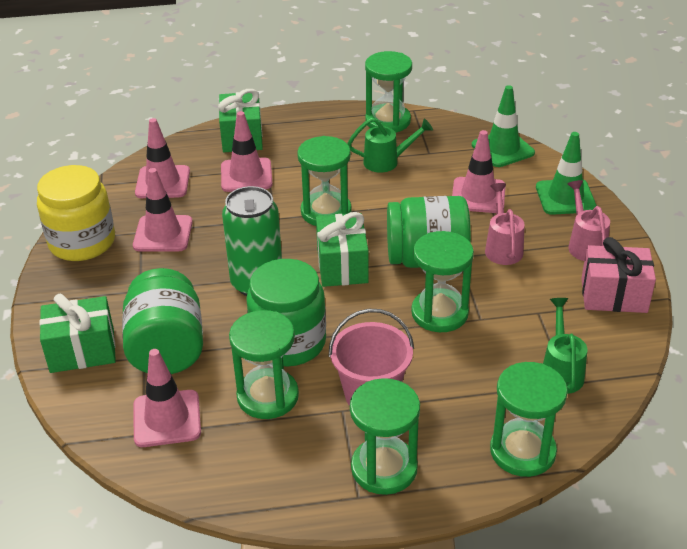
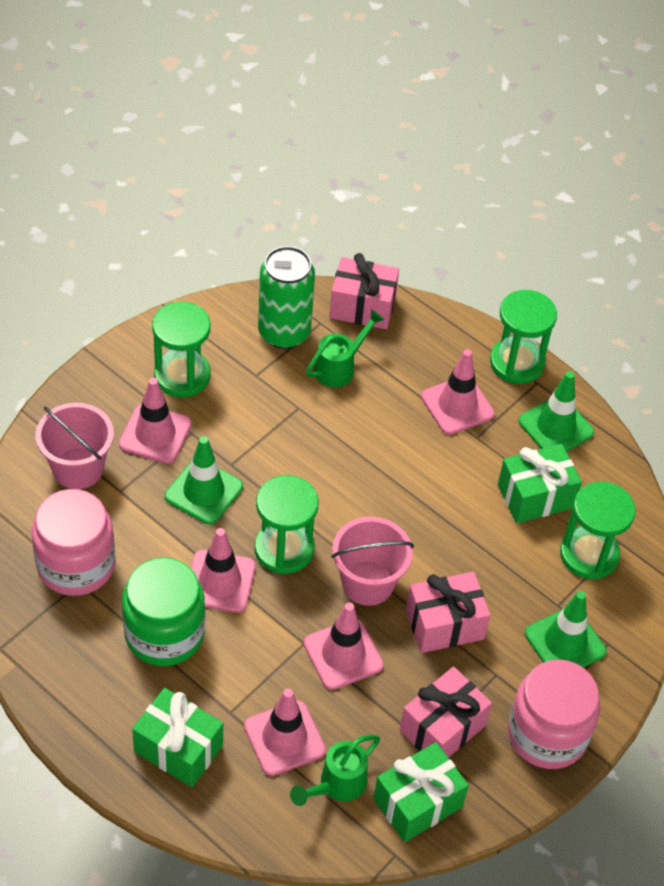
green hourglass: [229,310,299,419] [297,136,352,226] [350,378,420,495] [365,51,412,133] [411,231,474,332] [490,362,568,477] = 6 -> [152,302,210,397] [254,475,319,574] [490,290,557,384] [560,482,636,579] = 4
green jar: [122,268,203,374] [246,259,326,366] [387,196,471,268] = 3 -> [122,558,205,666] = 1
green traffic cone: [472,85,535,167] [536,132,597,215] = 2 -> [165,436,243,525] [518,371,594,452] [525,591,606,668] = 3
pink bucket: [329,309,414,406] = 1 -> [35,403,114,489] [331,517,414,606] = 2
pink gift: [581,237,656,313] = 1 -> [329,253,399,329] [400,667,492,758] [406,572,490,653] = 3
pink jar: none = 0 -> [32,489,115,596] [508,659,600,769] = 2
pink watering can: [485,183,525,265] [568,180,610,261] = 2 -> none = 0
yellow jar: [37,165,115,261] = 1 -> none = 0

